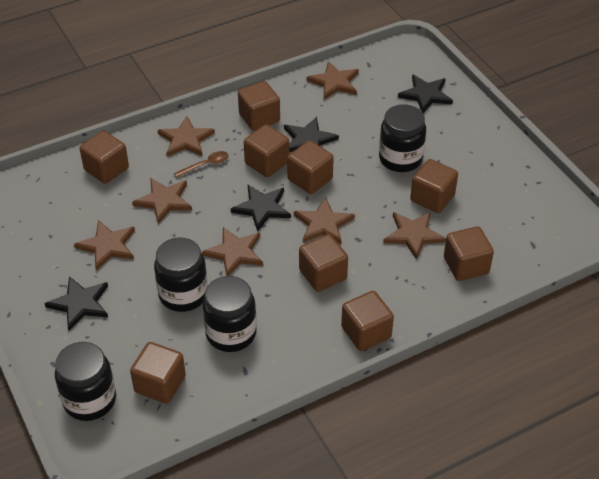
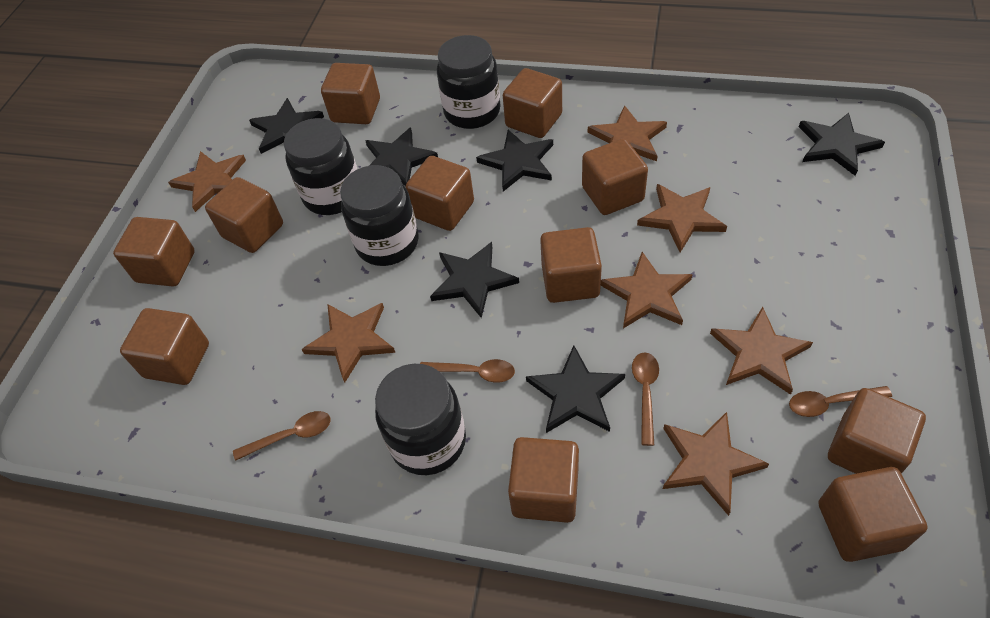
black star: [44,276,108,331] [231,185,291,232] [284,117,339,152] [398,74,453,113] = 4 -> [249,98,324,154] [365,127,438,187] [430,242,519,318] [476,130,553,191] [526,345,625,433] [799,113,885,176] = 6
brown cube: [80,131,129,184] [130,342,186,404] [238,81,280,131] [244,124,289,177] [287,140,334,194] [299,234,348,292] [341,291,394,351] [410,159,458,213] [444,226,494,281] = 9 -> [113,217,195,287] [120,308,209,385] [205,177,283,253] [321,63,380,124] [406,156,474,231] [503,68,562,138] [508,437,579,523] [540,227,602,303] [582,139,648,215] [818,467,928,562] [828,388,926,474] = 11
brown spoon: [174,151,229,178] = 1 -> [233,411,331,461] [420,359,515,383] [632,352,659,446] [789,386,892,417] = 4

